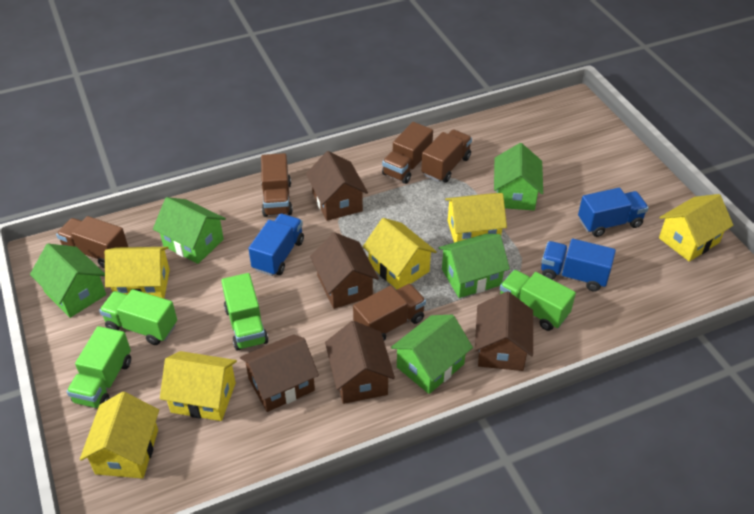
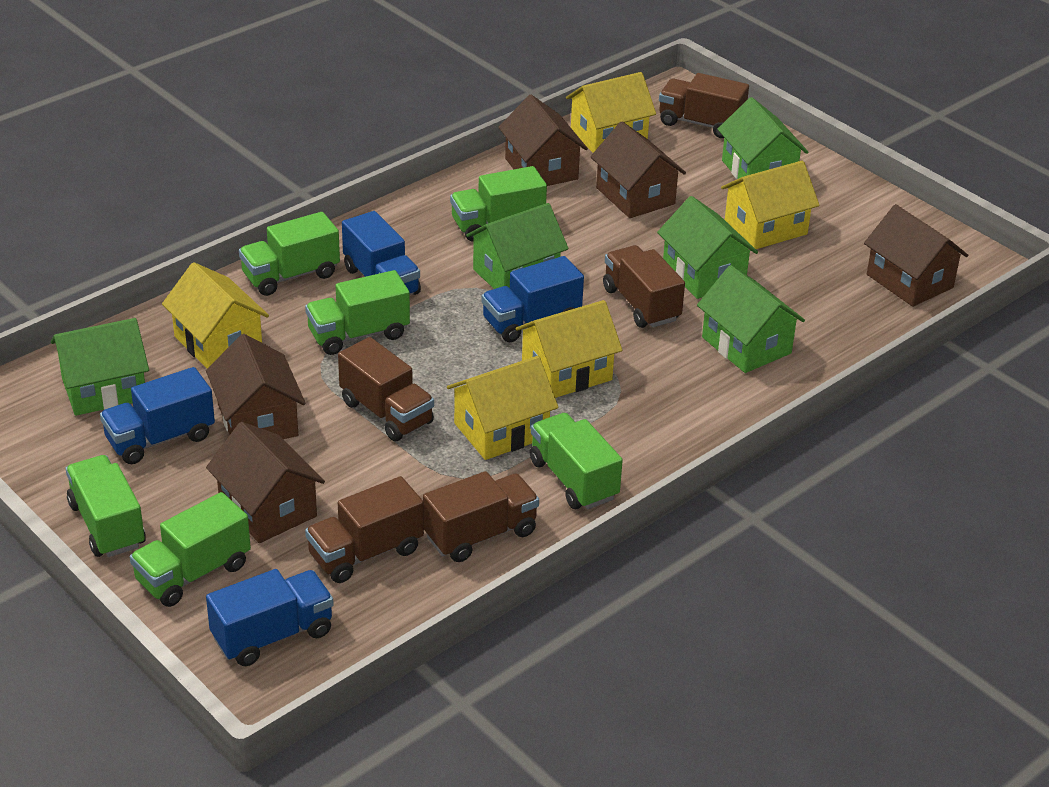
blue truck: [248,214,304,276] [541,239,616,292] [578,188,649,237] = 3 -> [100,367,215,464] [206,569,334,666] [342,211,421,295] [481,256,584,342] = 4
green truck: [67,326,131,408] [99,289,177,345] [221,273,268,351] [500,270,576,331] = 4 -> [66,455,146,557] [130,492,251,607] [239,212,340,296] [305,270,410,355] [450,166,547,241] [529,413,623,509] = 6
yellow house: [80,392,159,479] [105,247,170,299] [160,351,237,421] [363,218,437,289] [445,193,507,243] [659,194,734,262] = 6 -> [162,262,269,368] [447,356,558,460] [516,300,622,398] [566,72,656,153] [721,161,819,249] = 5

